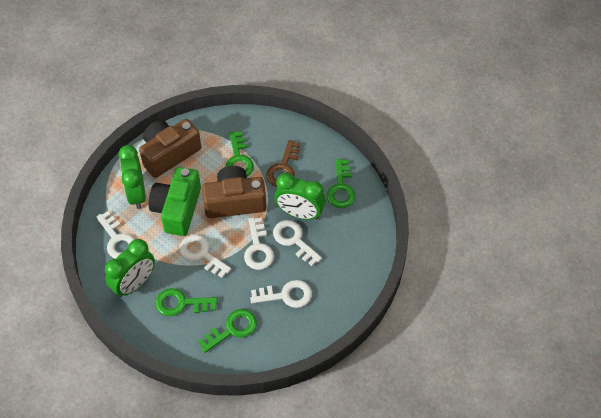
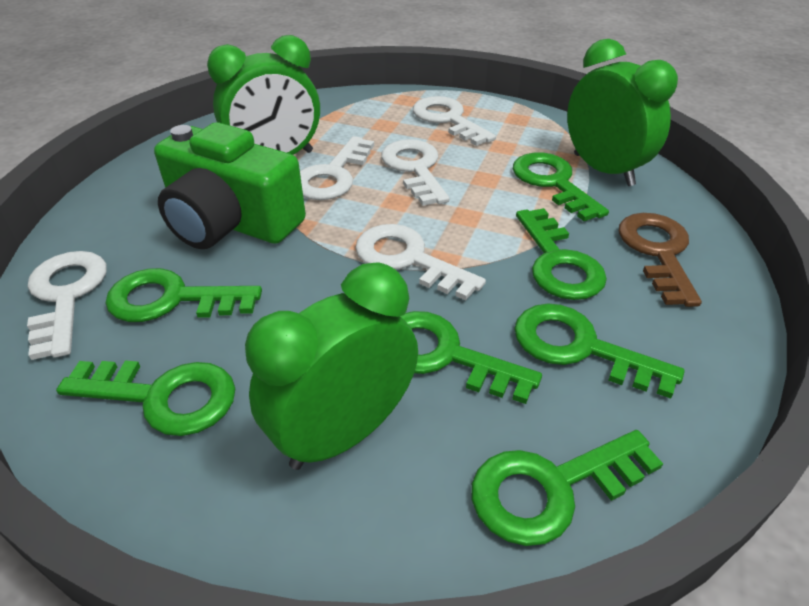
brown camera: [139,119,201,178] [202,166,267,218] = 2 -> none = 0
green key: [155,288,218,316] [198,309,257,353] [225,131,254,176] [327,159,356,208] = 4 -> [56,360,235,436] [105,268,262,322] [400,311,542,404] [472,430,663,546] [513,153,609,221] [514,303,685,399] [516,208,607,300] = 7

